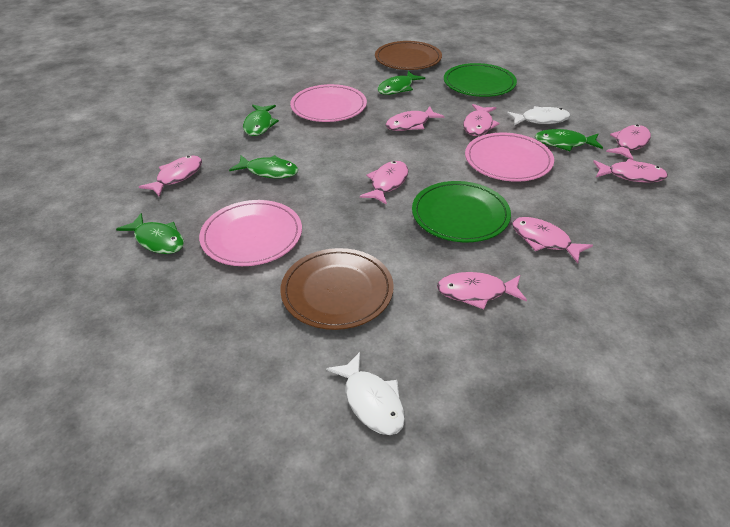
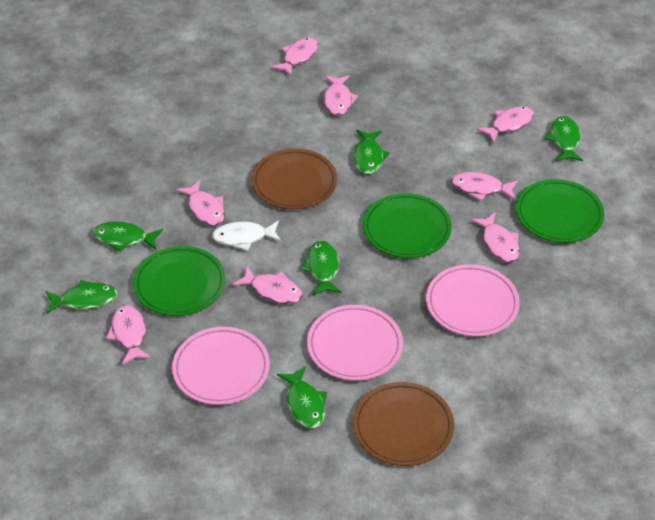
green fish: [116,213,184,254] [229,155,298,178] [243,105,279,136] [377,71,425,95] [535,129,603,151] = 5 -> [46,280,118,314] [93,221,163,252] [277,366,327,428] [301,241,341,295] [353,130,390,174] [545,116,583,161] = 6
green plate: [412,181,511,242] [444,63,517,97] = 2 -> [133,246,226,316] [363,193,452,258] [516,179,604,243] = 3
white fish: [326,352,405,435] [507,106,570,125] = 2 -> [212,221,281,251] = 1

